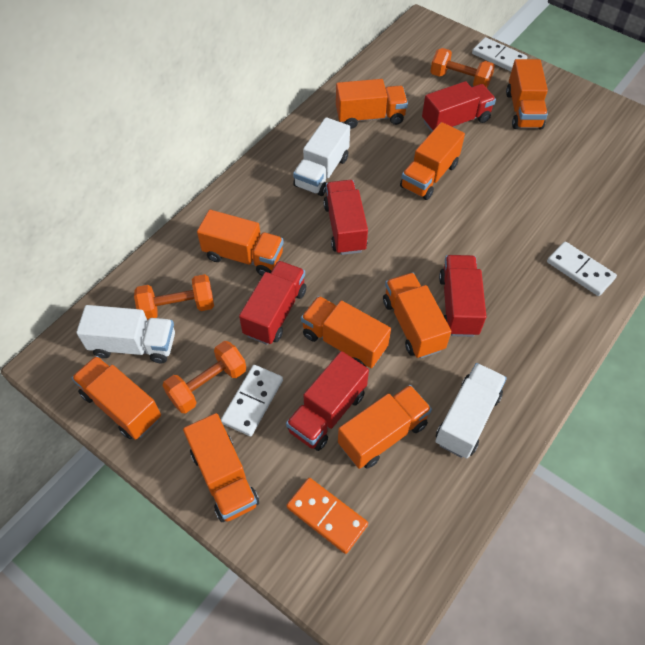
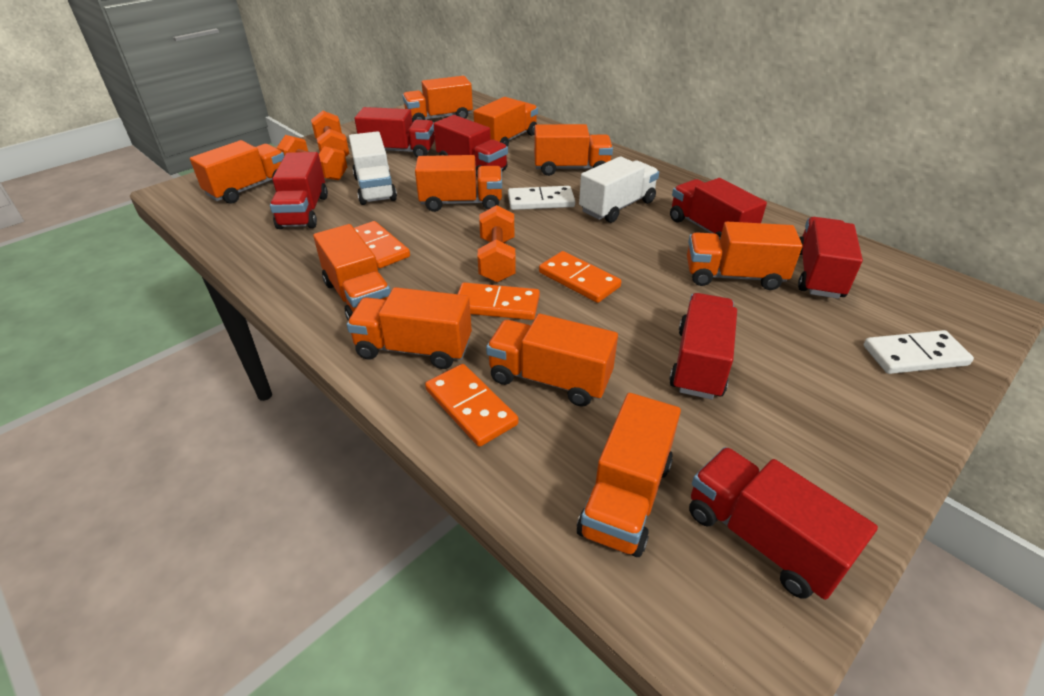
orange domino: [286,478,368,554] = 1 -> [354,221,410,268] [425,364,518,447] [458,282,540,320] [539,251,621,303] = 4
orange truck: [72,356,161,440] [183,413,259,522] [197,210,284,276] [301,296,391,368] [336,79,408,129] [338,385,432,469] [383,273,451,359] [400,122,465,200] [506,59,548,129] = 9 -> [190,140,284,204] [313,224,391,321] [347,287,472,369] [402,76,473,122] [415,155,502,212] [473,97,538,147] [486,314,618,407] [534,124,613,176] [577,393,681,557] [687,222,802,290] = 10
red truck: [239,261,306,345] [286,351,369,451] [323,180,368,255] [422,81,496,132] [439,255,486,337] = 5 -> [270,152,328,229] [355,107,435,157] [433,115,508,177] [669,293,737,399] [670,178,767,239] [689,447,878,600] [798,217,863,299] = 7
white domino: [221,365,283,436] [472,37,527,72] [547,241,617,296] = 3 -> [508,186,575,210] [864,330,974,374] = 2
white truck: [76,305,175,363] [293,117,350,196] [435,363,507,459] = 3 -> [349,131,397,205] [579,157,659,223] = 2

